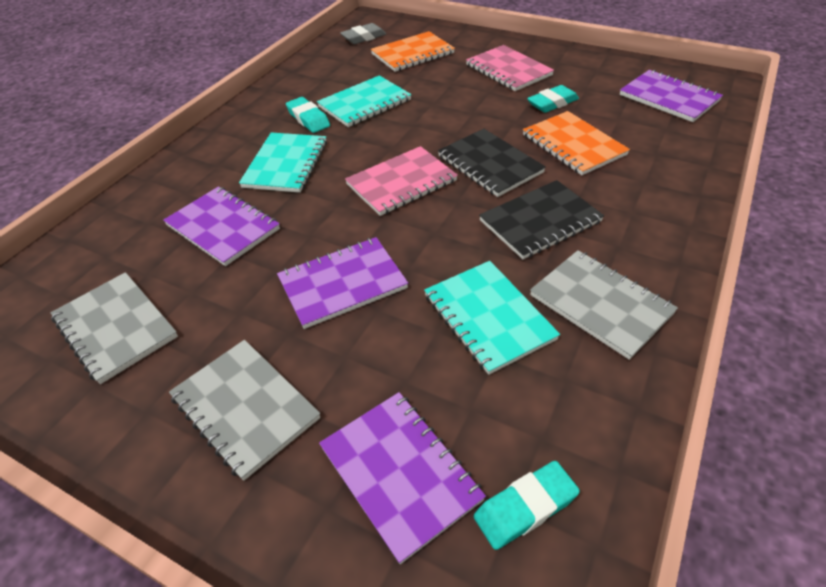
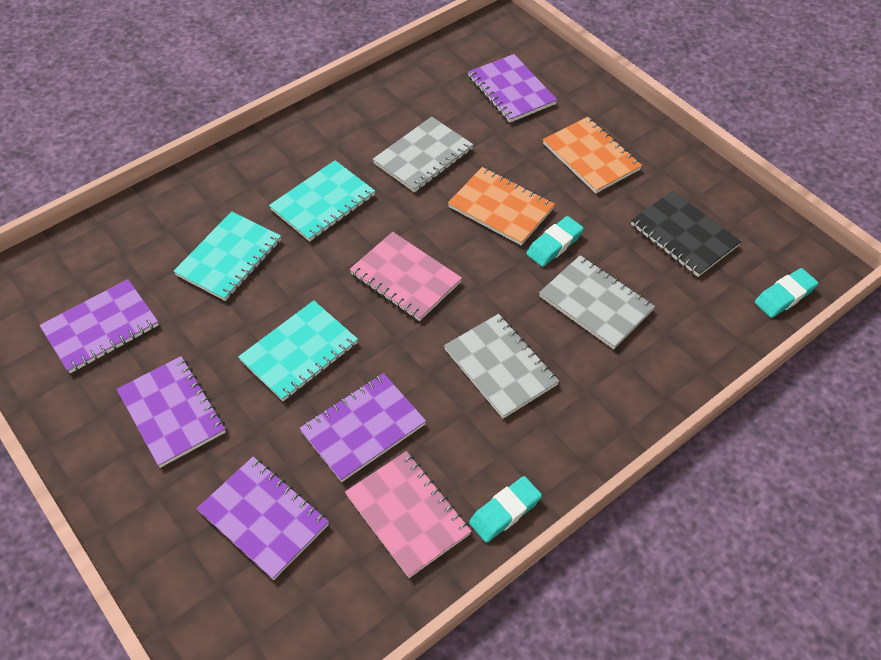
black notebook: [438,129,546,197] [479,180,604,259] = 2 -> [631,191,741,277] = 1
grey eraser: [340,23,386,44] = 1 -> none = 0
purple notebook: [163,186,280,266] [277,237,408,329] [319,392,486,564] [620,70,723,122] = 4 -> [39,279,159,373] [117,356,226,468] [197,457,329,580] [299,373,426,482] [468,54,557,123] = 5

